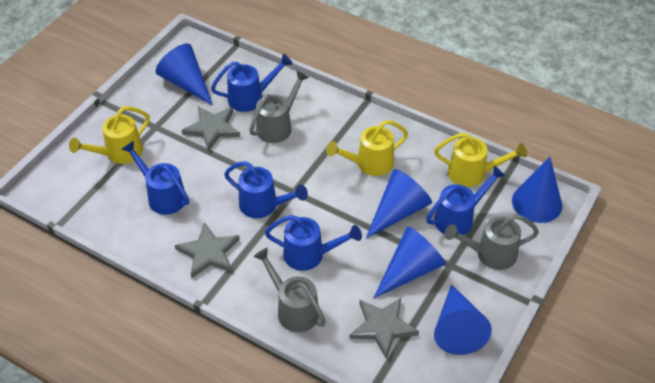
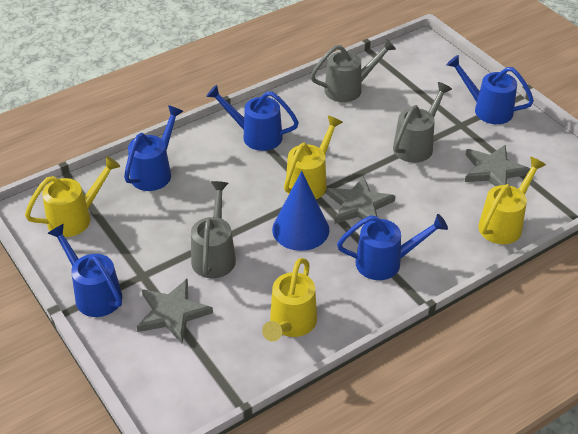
blue cone: [155,44,213,105] [365,169,432,239] [374,226,446,298] [434,284,492,355] [512,157,562,223] = 5 -> [272,171,330,251] = 1
yellow watering can: [69,106,150,164] [326,120,408,176] [434,132,527,187] = 3 -> [25,156,120,237] [262,258,317,342] [284,116,343,199] [478,157,546,244] = 4

